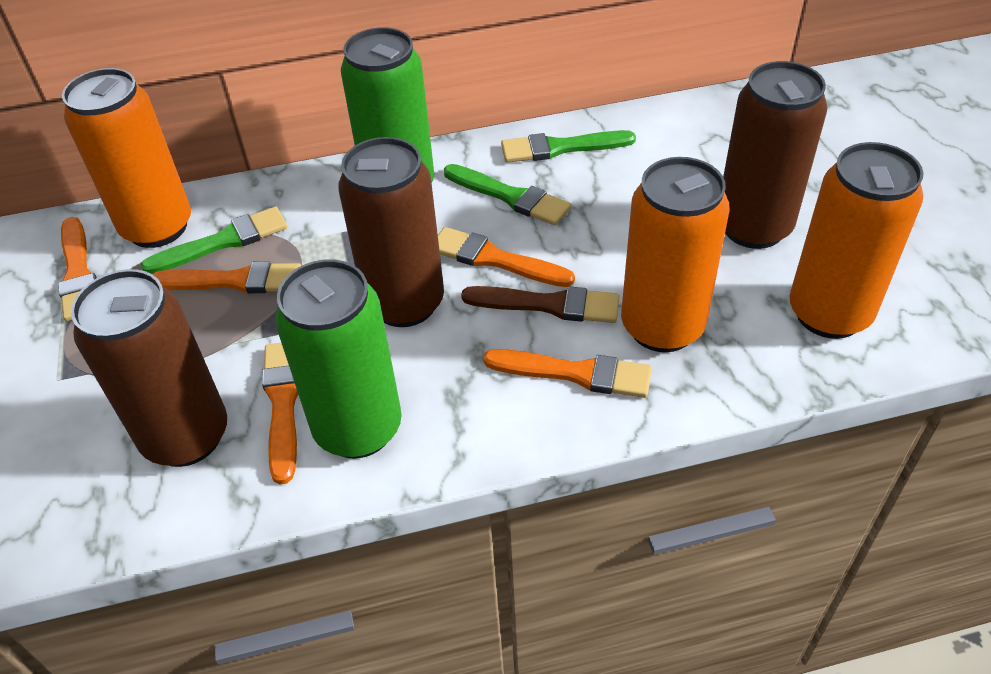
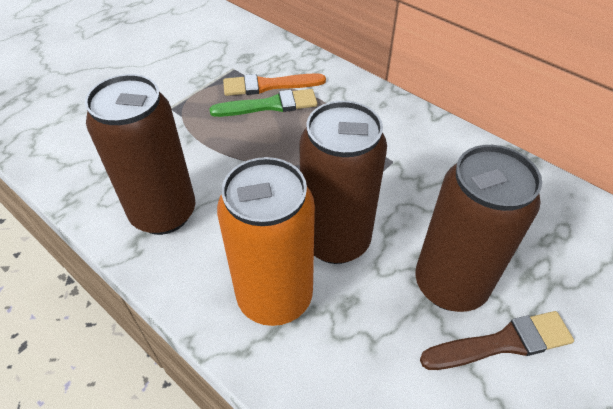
green brush: [141,207,288,274] [444,164,571,225] [501,130,636,163] = 3 -> [209,89,317,117] = 1
green can: [275,259,402,458] [341,27,434,183] = 2 -> none = 0
orange brush: [58,217,97,321] [152,261,301,293] [262,343,298,485] [438,227,575,287] [483,349,652,398] = 5 -> [223,73,326,96] = 1
orange can: [62,68,191,248] [621,157,730,352] [790,142,924,339] = 3 -> [217,157,315,326] = 1

